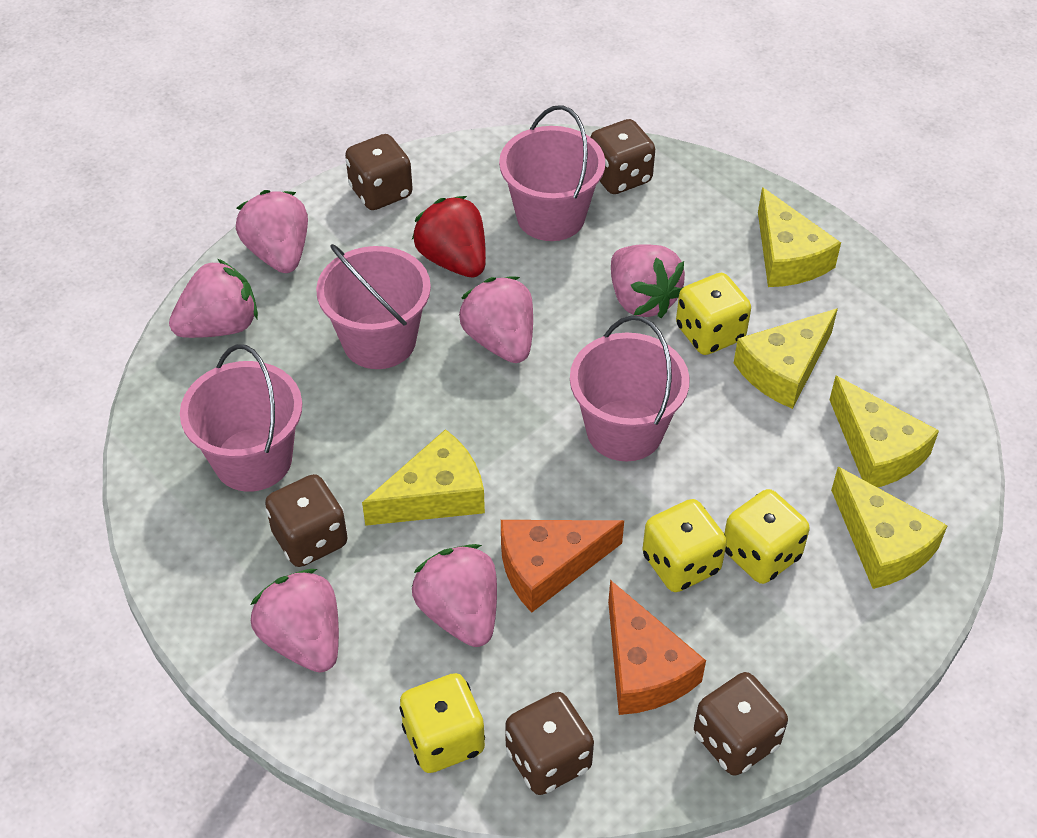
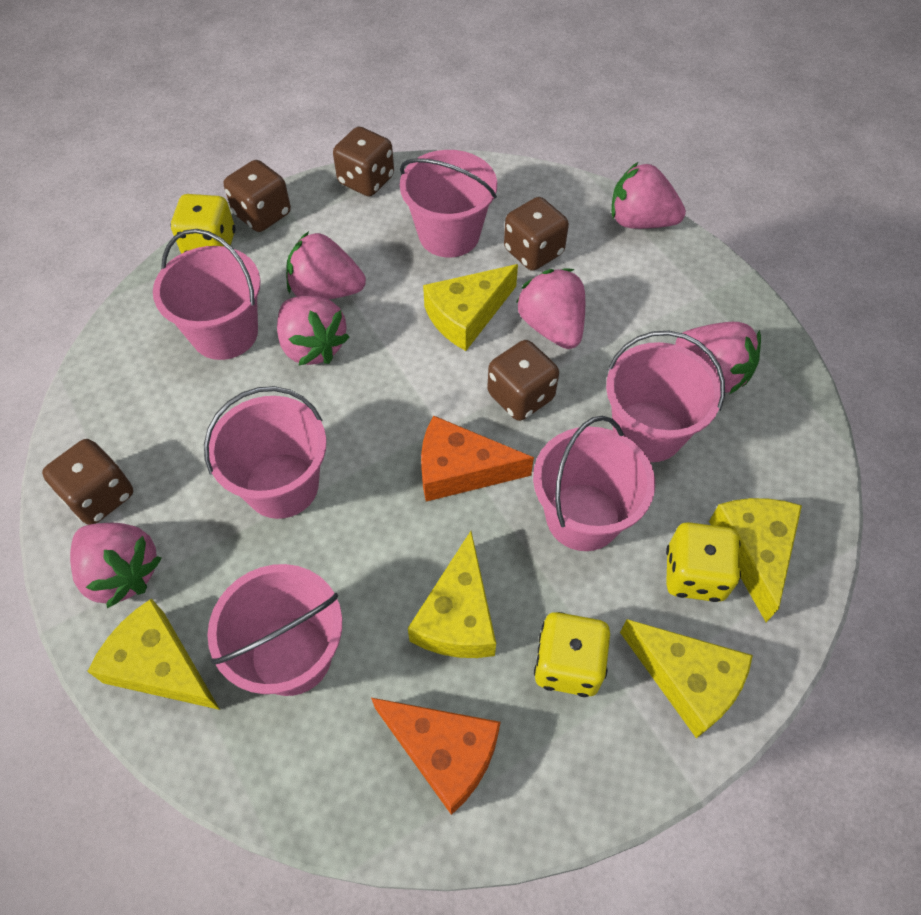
pink bucket: [180,344,302,492] [316,244,431,369] [499,105,605,241] [570,316,690,461] = 4 -> [153,229,261,360] [204,386,327,519] [207,564,342,696] [400,150,497,258] [533,416,655,551] [606,331,725,462] = 6
red strawberry: [412,196,486,277] = 1 -> none = 0
yellow dice: [399,673,485,773] [642,499,727,592] [676,273,751,355] [724,489,810,584] = 4 -> [171,194,235,254] [534,612,610,697] [666,522,741,602] = 3

